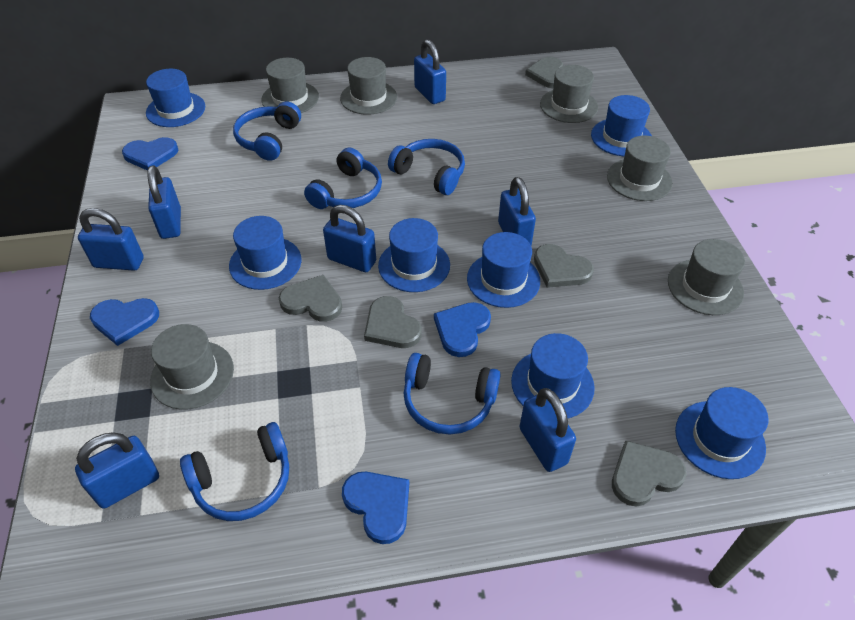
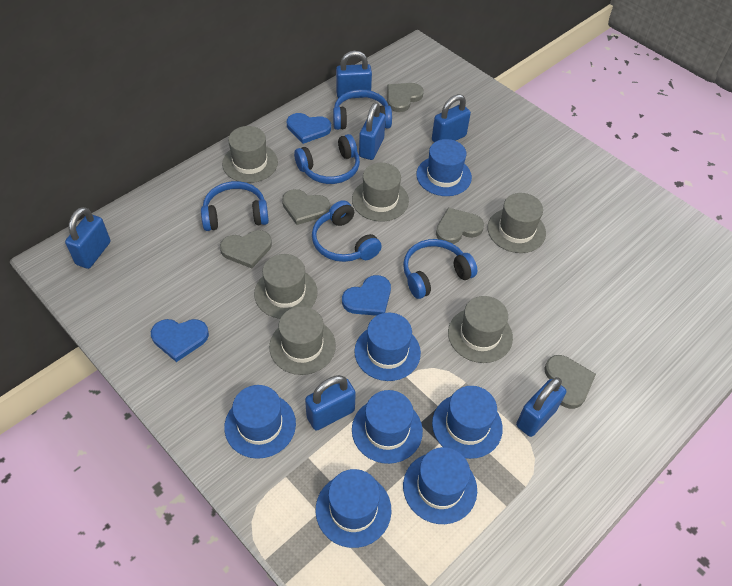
blue heart: [90,298,159,346] [122,137,178,171] [342,472,409,544] [434,302,491,357] = 4 -> [151,319,209,362] [287,113,331,144] [342,275,391,316] = 3
blue padlock: [75,432,159,509] [78,208,144,271] [148,165,181,239] [323,205,376,272] [414,40,446,104] [498,177,536,245] [519,388,576,472] = 7 -> [65,207,111,269] [305,375,356,431] [336,51,372,98] [359,102,386,160] [432,94,471,142] [516,377,566,437] = 6

